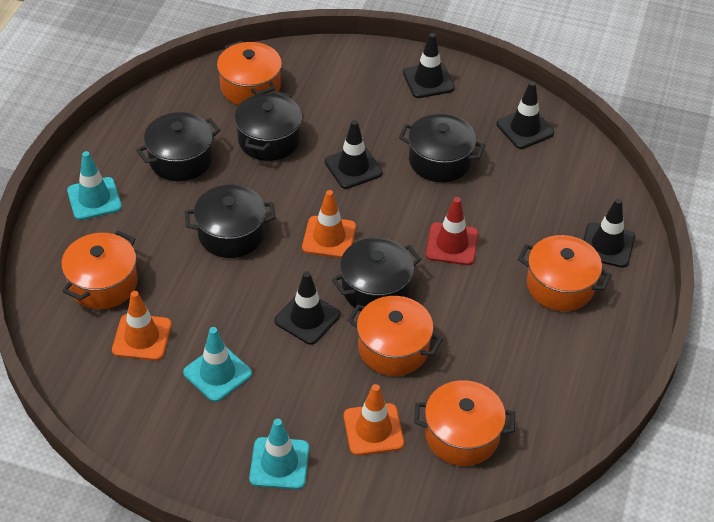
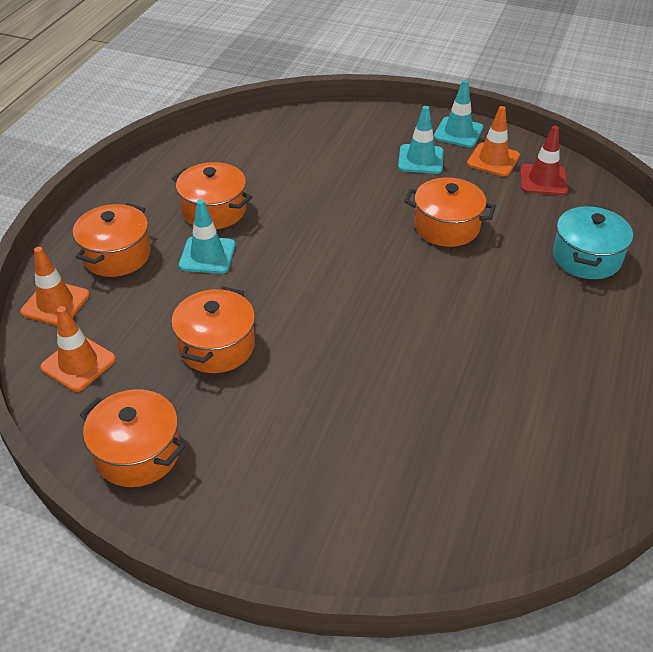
black pot: [136,112,220,181] [185,185,275,258] [235,91,302,161] [332,238,421,311] [399,113,485,182] = 5 -> none = 0
black traffic cone: [274,271,340,345] [325,120,383,189] [403,33,455,98] [497,81,554,149] [584,198,635,268] = 5 -> none = 0
turquoise pot: none = 0 -> [553,205,633,279] = 1

